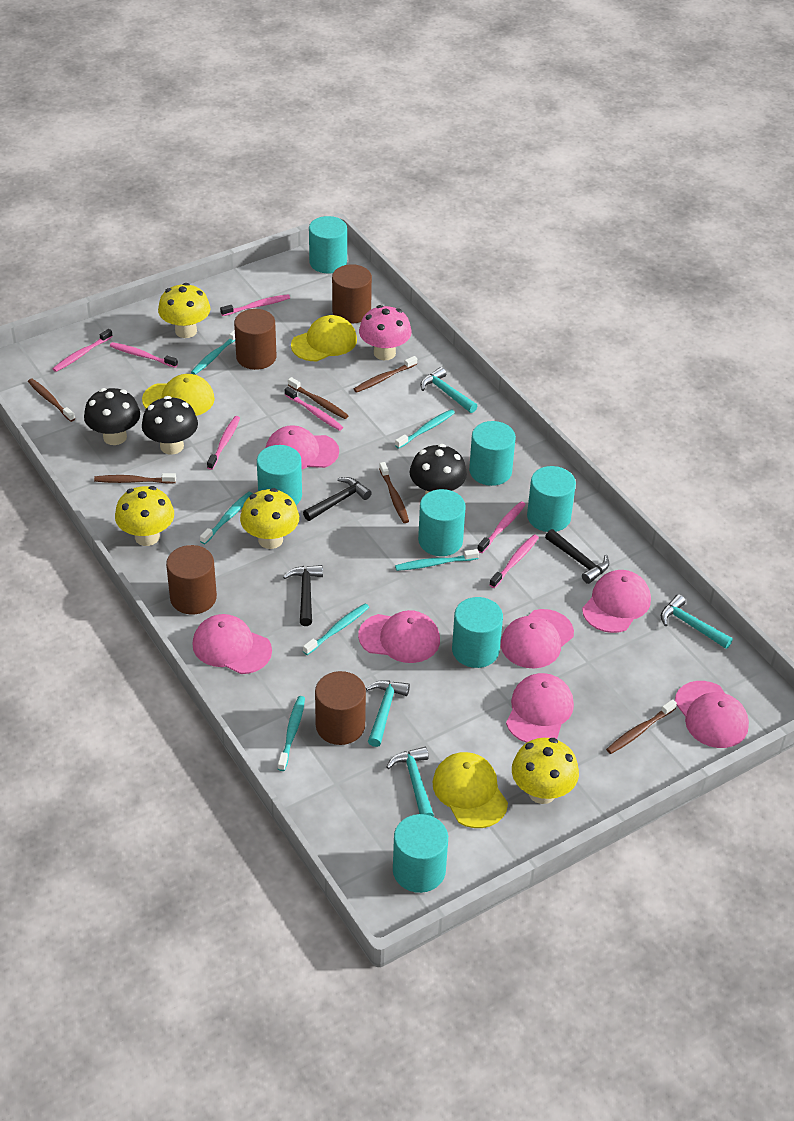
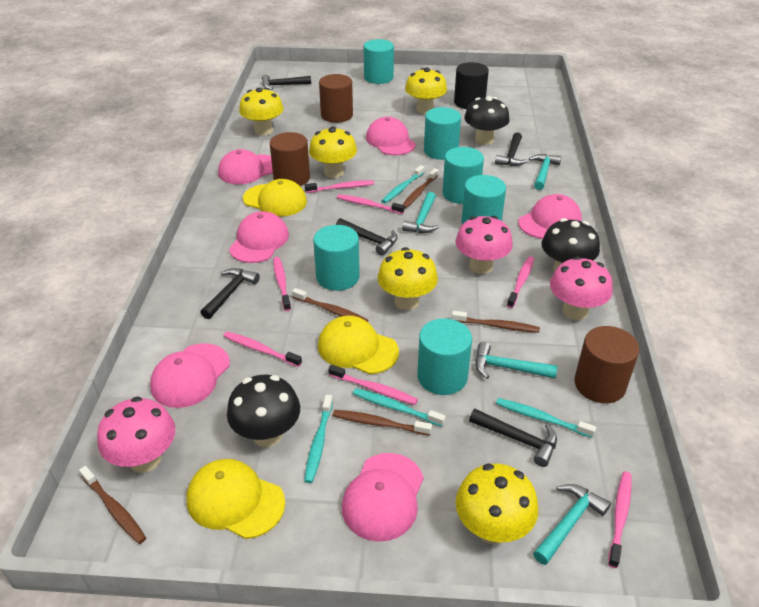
black cylinder: none = 0 -> [454,62,489,109] = 1
black hammer: [283,565,323,626] [303,477,372,521] [545,529,609,584] = 3 -> [200,268,260,319] [262,75,311,90] [336,218,398,256] [469,409,557,467] [495,132,528,166] = 5
brown cylinder: [166,545,217,614] [234,309,276,370] [315,671,366,745] [332,264,372,324] = 4 -> [270,132,310,186] [319,74,353,123] [574,326,639,403] = 3
brown toothbrush: [28,379,75,422] [94,473,176,484] [288,377,349,419] [354,356,417,393] [379,462,409,523] [606,699,677,754] = 6 -> [79,466,146,544] [292,288,368,322] [333,410,432,436] [402,168,438,209] [451,311,540,333] = 5
pink cap: [193,614,272,674] [266,425,339,469] [358,610,440,663] [501,609,574,669] [506,673,574,743] [582,570,651,633] [675,681,749,748] = 7 -> [150,343,230,408] [218,149,273,184] [229,211,289,263] [342,453,424,542] [366,117,416,155] [518,194,582,239] = 6
pink mushroom: [359,305,412,360] = 1 -> [97,396,175,473] [455,216,513,274] [550,256,613,320] = 3
turquoise cylinder: [257,445,302,505] [309,216,347,273] [393,814,448,893] [418,489,466,556] [452,597,503,668] [469,421,516,486] [527,466,576,532] = 7 -> [313,225,360,291] [364,39,394,84] [417,318,472,395] [424,107,461,160] [442,147,484,204] [461,175,506,224] = 6
turquoise toothbrush: [191,329,235,375] [200,492,253,544] [278,696,305,771] [303,604,369,655] [395,409,455,449] [395,549,479,571] = 6 -> [304,395,333,483] [353,388,446,427] [382,165,425,203] [496,398,596,438] = 4
yellow mushroom: [115,486,174,546] [158,283,210,338] [240,488,299,549] [512,738,579,804] = 4 -> [239,88,284,135] [309,126,357,178] [378,247,438,310] [405,67,447,114] [456,464,538,544] = 5

